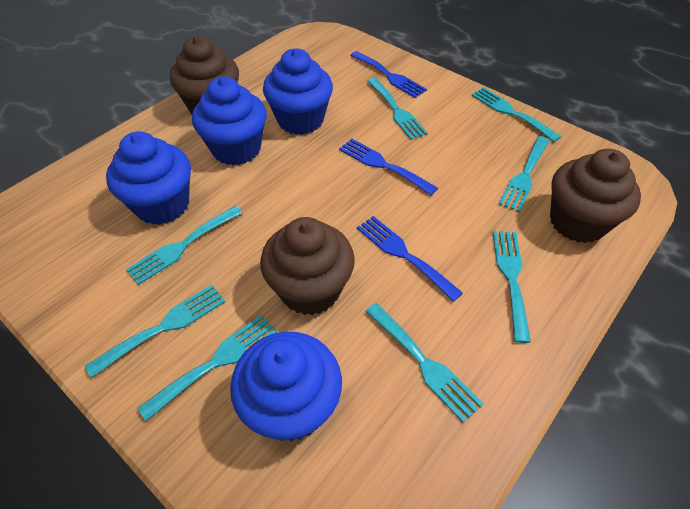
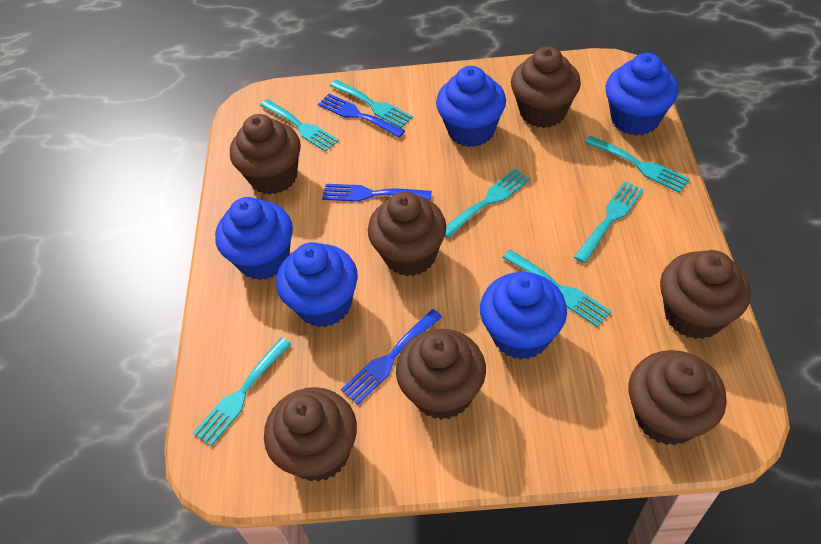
blue cupcake: [106,131,191,225] [192,76,267,165] [230,332,342,441] [263,48,333,135] = 4 -> [215,197,293,280] [276,242,358,327] [436,66,506,147] [480,272,567,360] [605,53,678,136] = 5
brown cupcake: [170,36,239,114] [260,217,355,315] [550,149,641,243] = 3 -> [230,114,301,195] [264,387,357,482] [368,192,447,276] [396,329,486,420] [511,46,581,128] [629,350,727,445] [660,250,751,339] = 7
turquoise fork: [85,285,225,378] [126,206,242,285] [137,314,277,421] [365,303,483,423] [367,78,428,140] [471,87,561,142] [493,231,531,343] [499,136,549,212] = 8 -> [193,337,291,446] [260,99,339,152] [330,80,413,128] [445,169,530,238] [502,250,612,327] [574,181,644,263] [584,136,690,193] = 7

